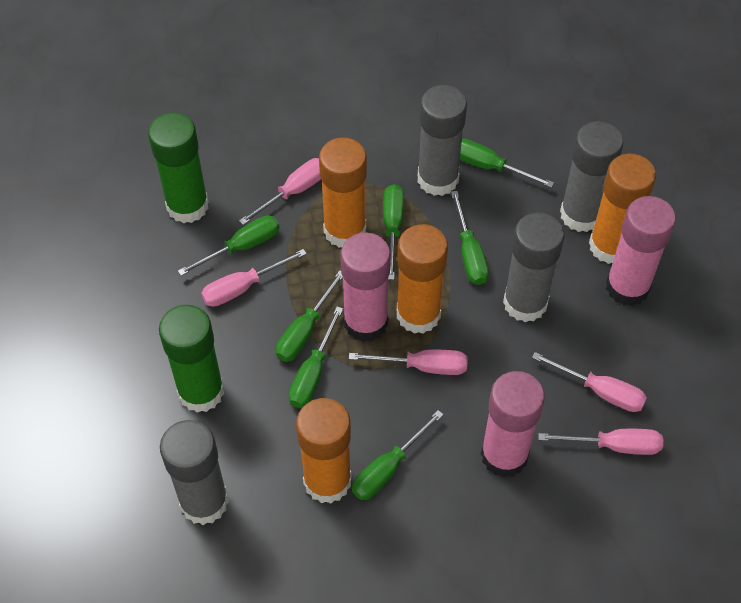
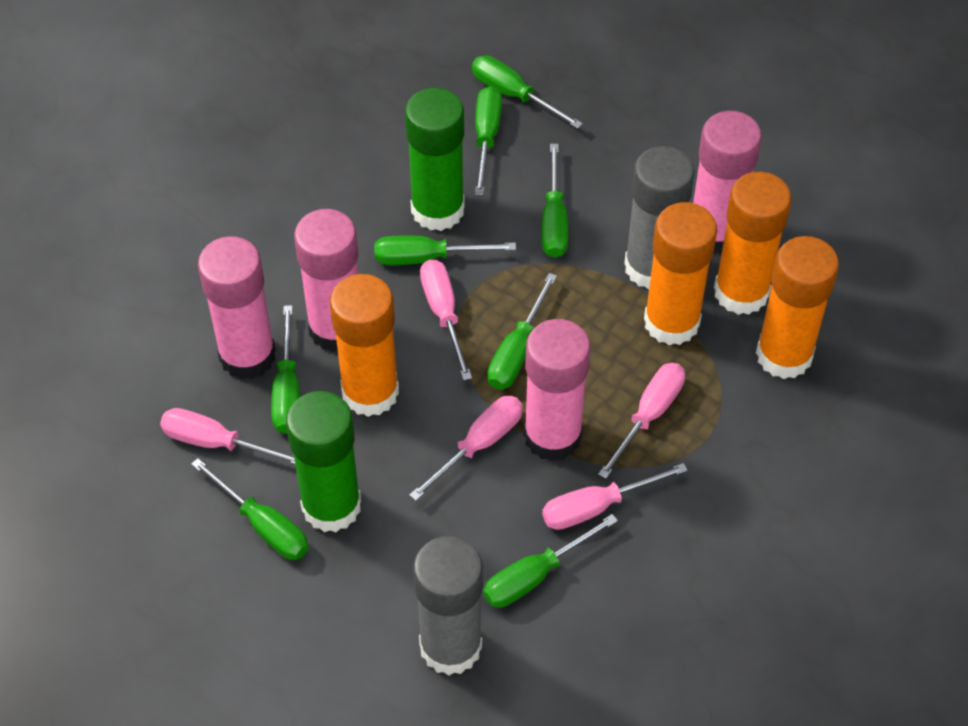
green screwdriver: [178,215,280,276] [276,270,343,362] [289,306,343,408] [352,410,444,500] [383,184,404,280] [451,191,489,285] [460,139,554,188] = 7 -> [191,458,309,560] [271,305,300,434] [374,235,516,265] [472,56,583,129] [475,86,502,196] [483,514,618,608] [488,273,557,390] [542,144,568,258] = 8
grey glue stick: [160,420,229,525] [418,85,467,196] [503,212,564,322] [560,121,624,232] = 4 -> [413,536,483,676] [624,146,695,289] = 2
pink glue stick: [340,232,391,342] [481,371,545,477] [606,196,676,306] = 3 -> [198,236,276,379] [294,209,358,352] [524,319,591,461] [693,111,762,254] = 4

